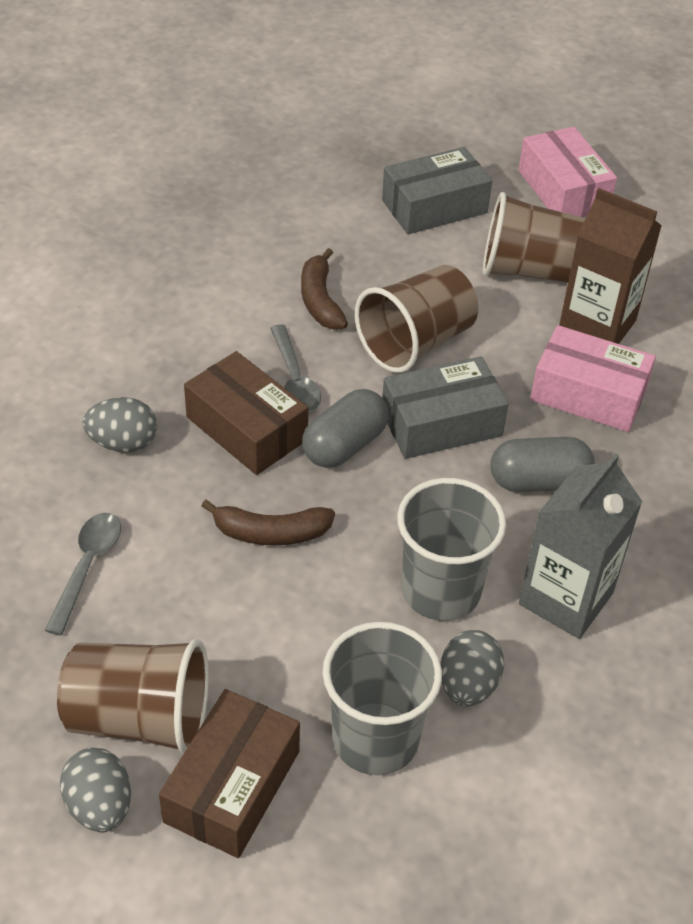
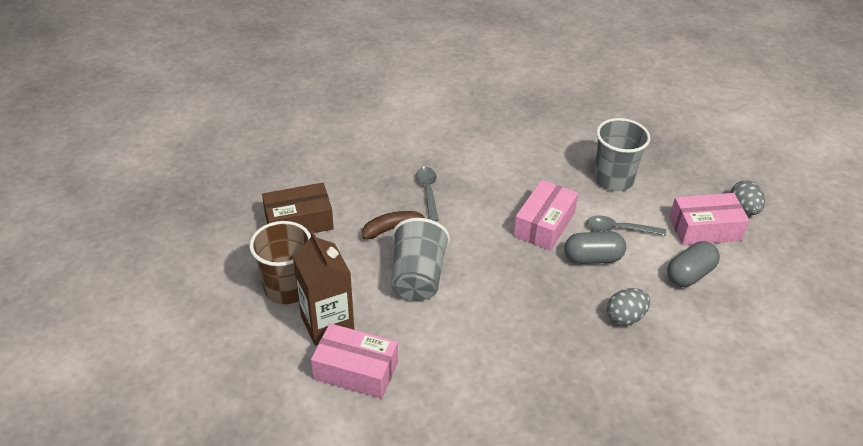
brown banana: [201,500,335,546] [301,248,348,330] = 2 -> [362,211,425,240] = 1
brown box: [159,689,300,858] [184,351,308,475] = 2 -> [262,183,334,234] = 1
brown cup: [57,639,209,754] [355,265,478,373] [483,192,586,283] = 3 -> [249,221,311,304] = 1
grey box: [382,147,492,234] [382,356,508,459] = 2 -> none = 0
grey carton: [519,453,643,639] = 1 -> none = 0
grey egg: [60,748,131,833] [83,397,157,453] [441,630,504,707] = 3 -> [607,288,650,326] [730,180,765,215] = 2
pink box: [519,127,617,217] [530,325,656,432] = 2 -> [311,323,398,399] [513,180,578,251] [669,193,749,245] = 3

